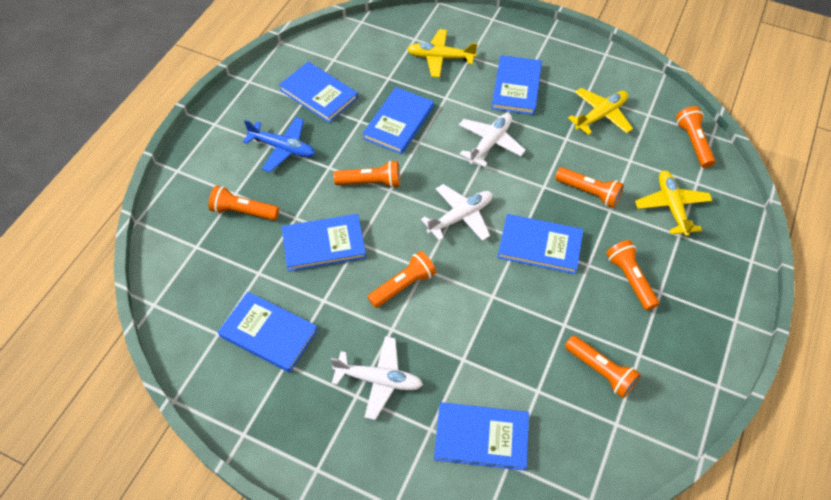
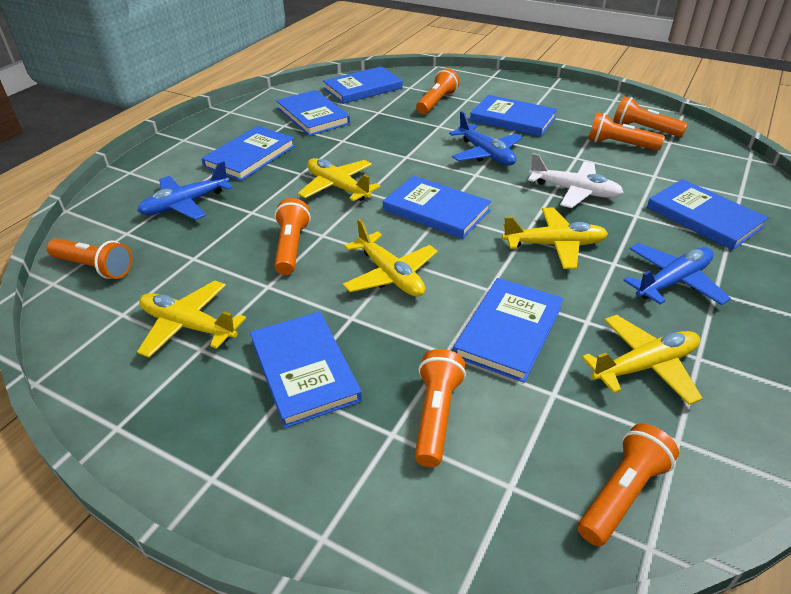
blue book: [218,292,318,373] [279,62,358,123] [282,214,366,272] [363,87,434,154] [434,402,529,471] [491,55,542,115] [497,214,583,274] = 7 -> [201,126,295,181] [250,311,362,428] [276,90,350,136] [323,66,403,104] [383,176,491,239] [453,278,563,383] [470,95,557,136] [647,179,769,250] = 8
blue plane: [243,117,315,172] = 1 -> [137,161,233,220] [449,111,523,165] [623,243,731,305] = 3
white plane: [331,336,423,420] [421,184,493,241] [459,113,526,167] = 3 -> [528,153,624,208] = 1
yellow plane: [407,29,478,78] [568,88,633,135] [635,170,713,237] = 3 -> [137,280,246,358] [298,158,380,201] [343,219,438,297] [502,208,608,269] [582,315,703,405] = 5

